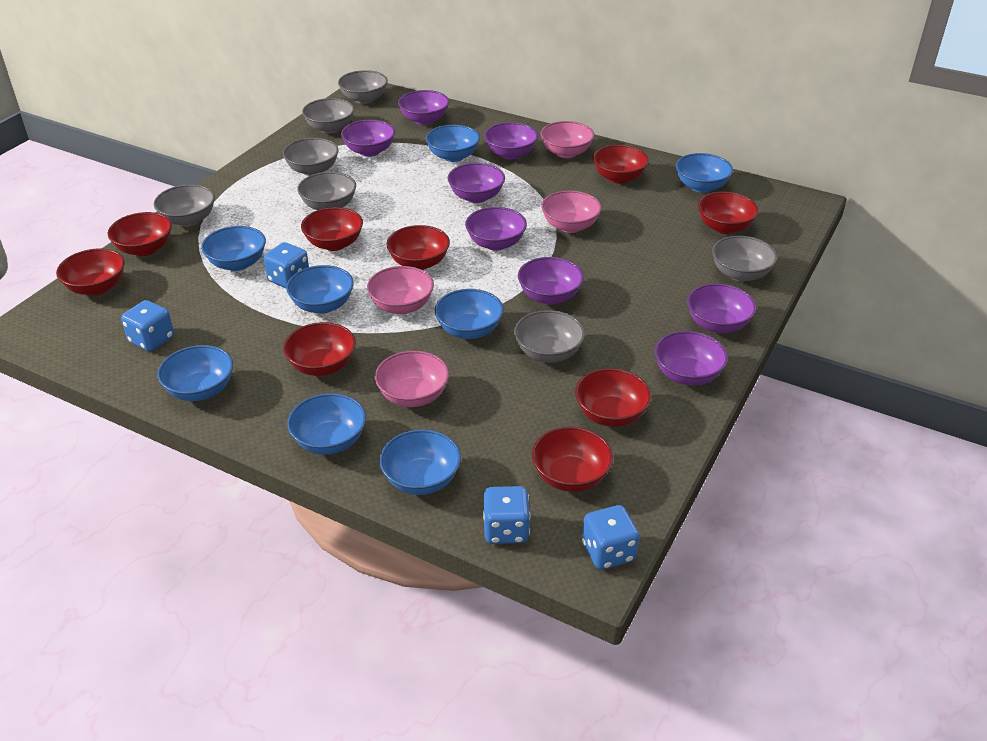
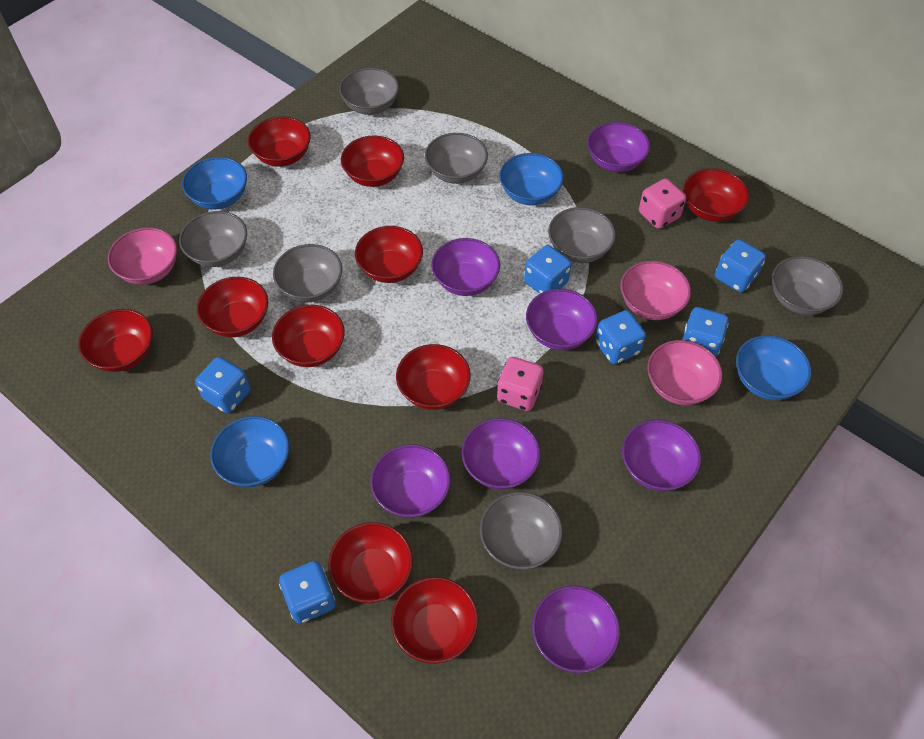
blue bowl: [157,345,233,401] [201,226,266,271] [286,265,354,314] [287,393,366,455] [379,429,461,495] [426,125,480,162] [435,289,504,339] [676,153,733,193] = 8 -> [182,157,247,209] [210,416,289,487] [499,153,564,205] [736,335,811,400] = 4
blue dice: [121,300,174,352] [264,242,309,288] [483,486,530,544] [582,505,639,570] = 4 -> [195,357,251,413] [279,561,335,623] [524,245,571,294] [595,310,646,364] [682,307,729,357] [715,240,766,292] = 6
pink bowl: [367,266,434,314] [375,351,449,407] [540,121,594,158] [541,190,602,233] = 4 -> [108,227,177,285] [620,261,691,320] [647,340,722,405] = 3
pink dice: none = 0 -> [497,357,544,411] [639,179,686,229] = 2
purple bowl: [341,120,395,157] [398,90,449,125] [447,163,505,203] [465,207,527,251] [484,122,538,160] [518,257,584,305] [655,331,728,385] [687,283,756,333] = 8 -> [370,444,450,518] [431,238,500,296] [462,418,540,489] [526,289,598,350] [532,585,620,673] [587,122,650,172] [622,420,701,491] = 7
red bowl: [56,248,125,296] [108,212,172,256] [283,322,356,376] [301,207,363,251] [386,225,450,270] [532,427,613,492] [575,368,652,427] [593,145,649,184] [698,192,759,234] = 9 -> [78,309,153,372] [197,277,268,337] [248,117,311,166] [272,305,345,367] [328,522,413,603] [341,135,404,187] [355,226,423,283] [391,577,478,664] [396,344,471,410] [683,168,749,222] = 10

